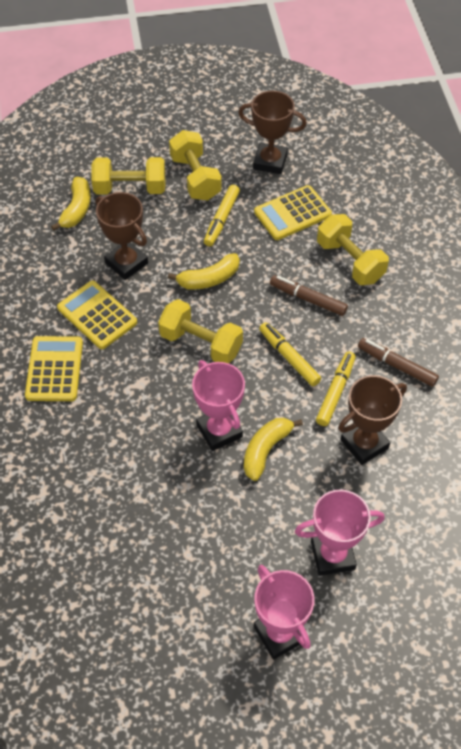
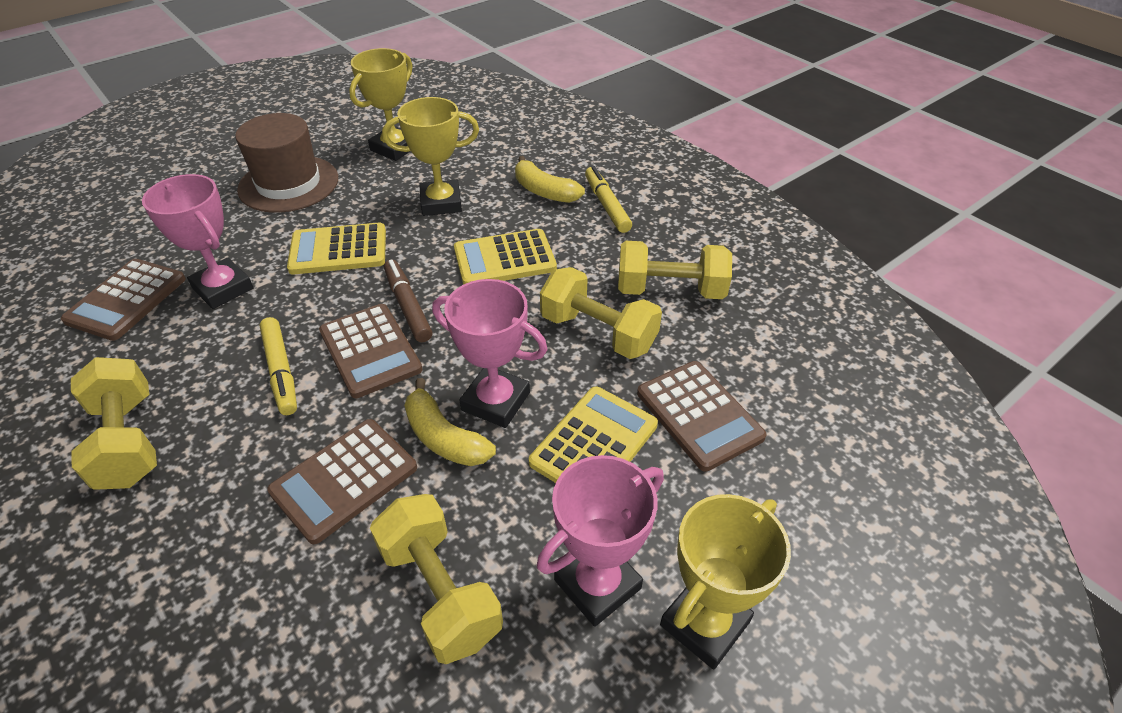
brown calculator: none = 0 -> [61,259,186,341] [267,419,417,544] [319,304,423,398] [637,361,767,472] = 4
brown hat: none = 0 -> [235,113,338,213] = 1
brown marker: [270,275,348,316] [358,338,439,387] = 2 -> [384,259,433,342] = 1
brown trophy: [96,192,148,280] [238,91,307,174] [338,375,407,465] = 3 -> none = 0
yellow banana: [51,177,91,231] [168,253,240,290] [244,418,303,481] = 3 -> [404,378,496,466] [515,156,585,203] = 2
yellow marker: [204,185,240,246] [259,322,321,386] [316,351,356,426] = 3 -> [260,317,297,415] [585,166,632,233] = 2
yellow trophy: none = 0 -> [349,48,413,161] [382,97,479,216] [660,494,791,670] = 3

